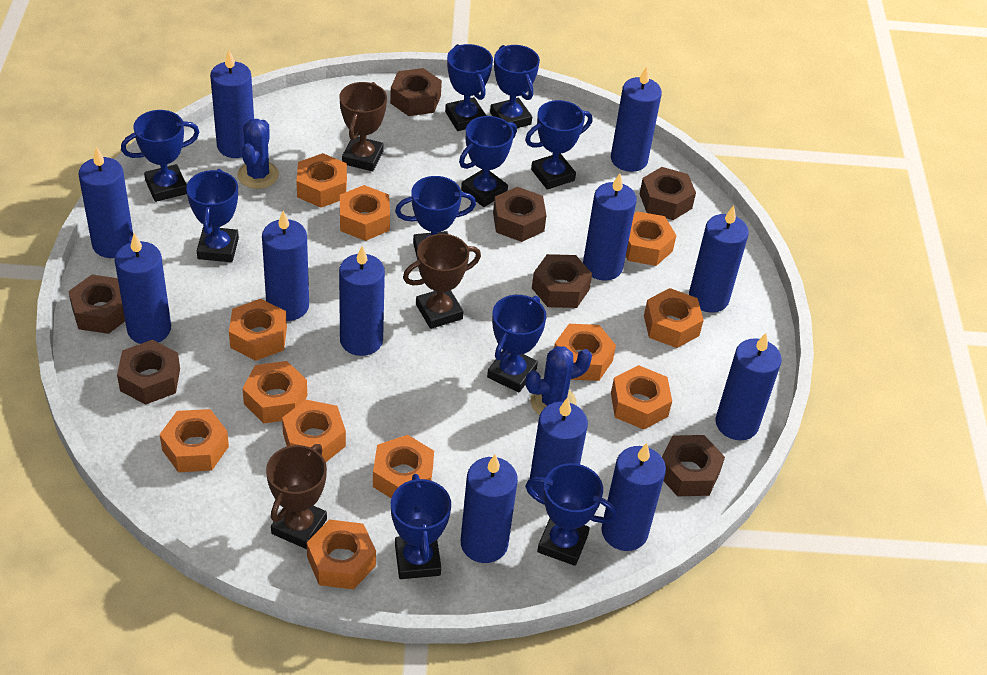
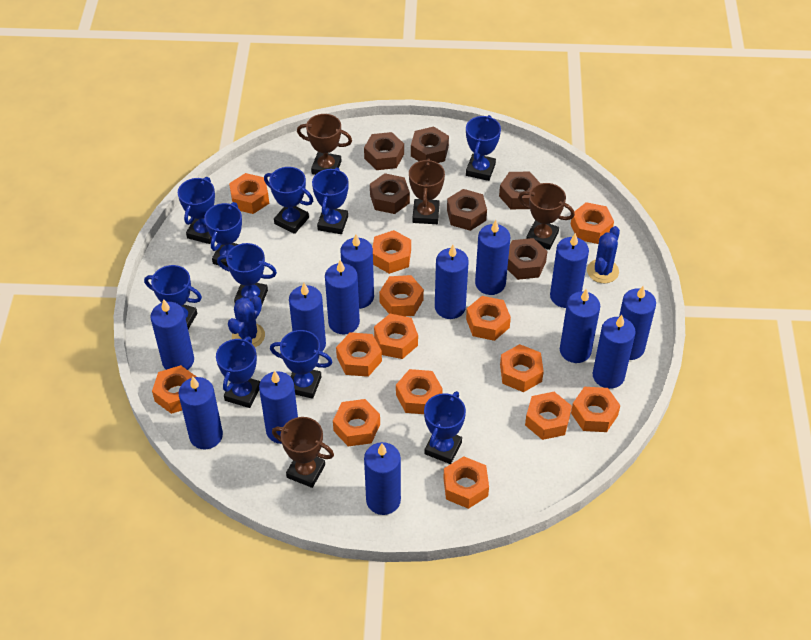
blue candle: [78,147,133,258] [115,233,171,344] [210,50,254,158] [262,211,309,321] [339,246,385,356] [461,454,518,563] [530,397,588,505] [583,173,637,281] [601,443,666,551] [611,66,662,172] [689,205,749,313] [715,333,782,440] = 12 -> [150,299,194,370] [179,376,223,449] [259,370,298,444] [289,283,326,351] [325,260,360,335] [341,234,374,309] [364,442,401,515] [435,245,469,319] [475,220,510,295] [550,233,589,308] [560,289,600,363] [592,315,636,389] [619,286,656,360] = 13
brown nut: [68,275,125,334] [117,340,180,405] [390,68,442,116] [493,187,547,242] [532,254,592,308] [640,167,696,220] [662,435,725,496] = 7 -> [364,132,404,170] [370,173,410,214] [411,126,449,163] [447,189,487,231] [499,171,541,209] [507,238,548,280] = 6
brown trophy: [266,444,327,549] [340,82,387,171] [403,234,481,329] = 3 -> [272,417,334,488] [297,114,352,175] [409,158,445,224] [518,183,575,250] = 4
orange nut: [160,409,229,472] [229,299,287,361] [242,361,307,424] [282,400,346,462] [296,153,347,208] [307,519,376,589] [340,185,390,241] [373,435,434,498] [554,324,616,381] [611,365,672,430] [626,211,677,266] [644,288,704,348] = 12 -> [152,365,196,414] [229,173,269,214] [333,399,380,447] [336,332,382,377] [372,230,411,274] [374,314,418,359] [379,275,424,316] [396,369,443,414] [443,456,489,509] [466,296,511,341] [500,344,544,392] [525,392,572,440] [571,202,614,244] [571,387,620,432] = 14

